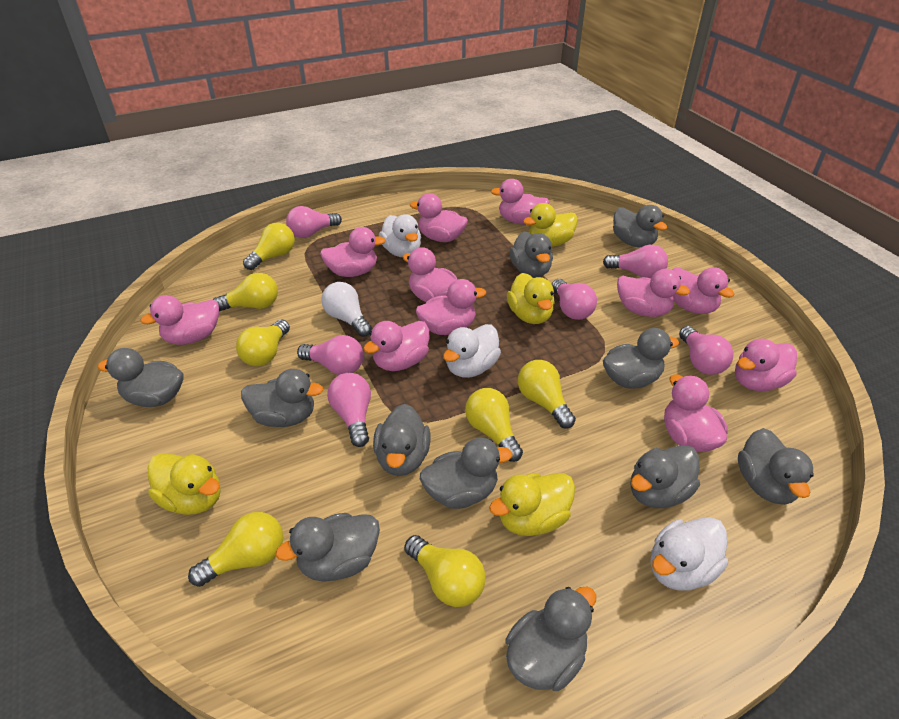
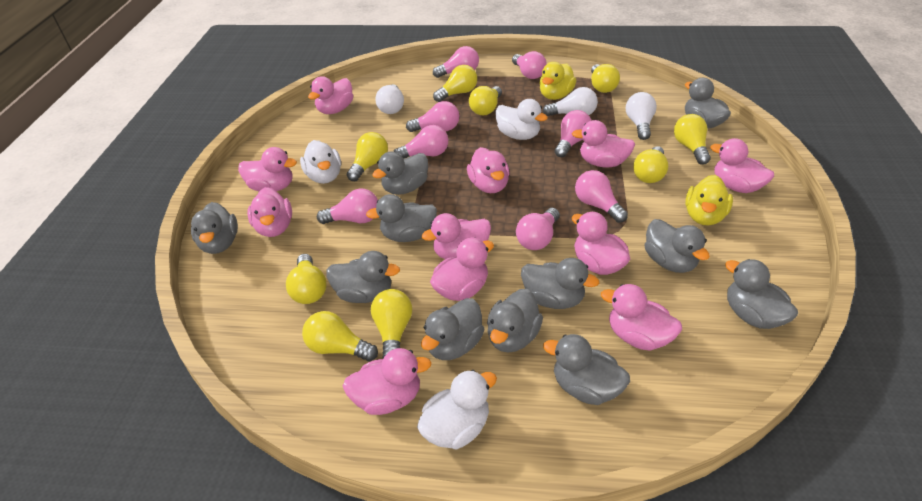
pink light bulb: [286,206,342,238] [297,335,364,375] [327,373,371,447] [552,279,597,320] [603,245,668,278] [679,326,733,375] = 6 -> [317,188,378,224] [393,125,448,158] [406,101,459,132] [433,46,479,78] [512,51,547,79] [516,208,560,250] [554,110,591,157] [575,170,628,223] = 8
white light bulb: [321,282,372,337] = 1 -> [375,84,404,114] [543,87,598,116] [626,92,657,140] = 3
yellow duck: [148,453,221,515] [489,473,575,536] [507,273,555,324] [523,203,578,247] = 4 -> [539,62,577,100] [685,175,733,226] = 2
yellow light bulb: [188,512,283,587] [213,273,278,311] [236,320,290,366] [243,223,295,270] [404,535,486,607] [465,388,523,462] [518,360,576,429] = 7 -> [286,254,326,304] [302,311,378,361] [347,132,388,181] [371,289,412,358] [433,65,477,102] [469,86,502,115] [591,64,620,93] [633,146,668,183] [674,114,711,164] = 9

